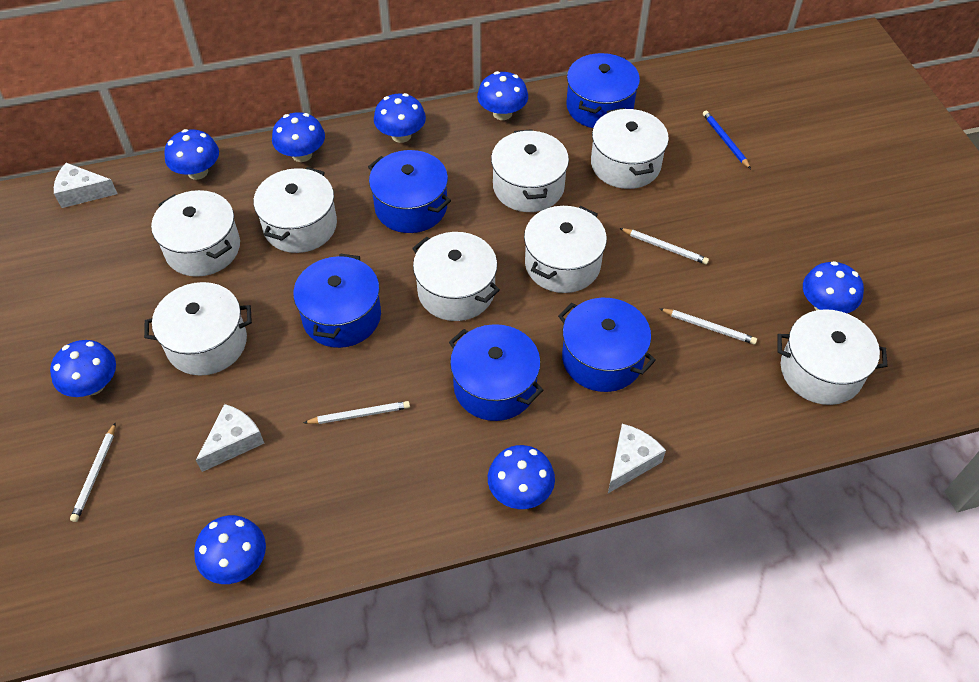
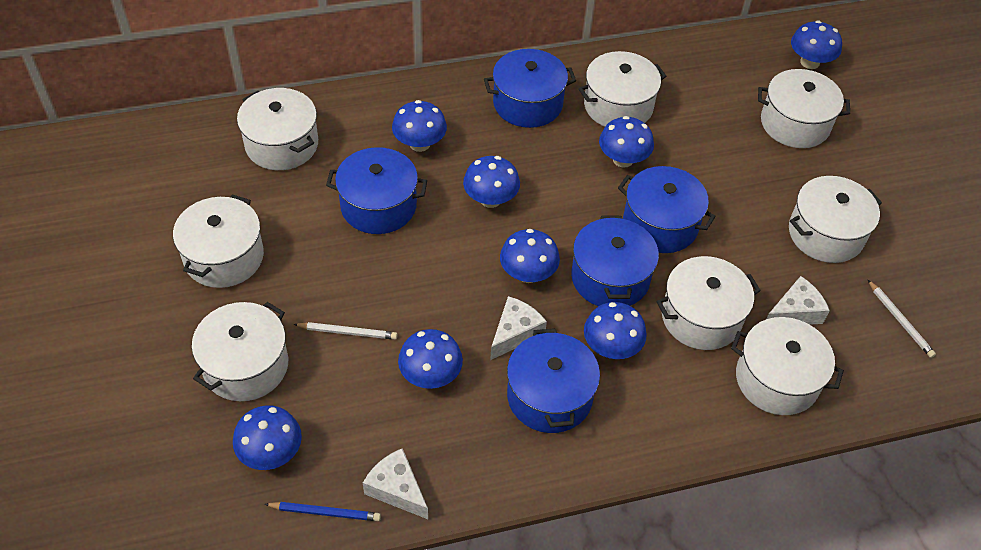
white pencil: [70,422,116,522] [304,401,410,424] [620,228,709,264] [659,308,757,345] = 4 -> [293,322,398,340] [868,280,936,358] = 2

